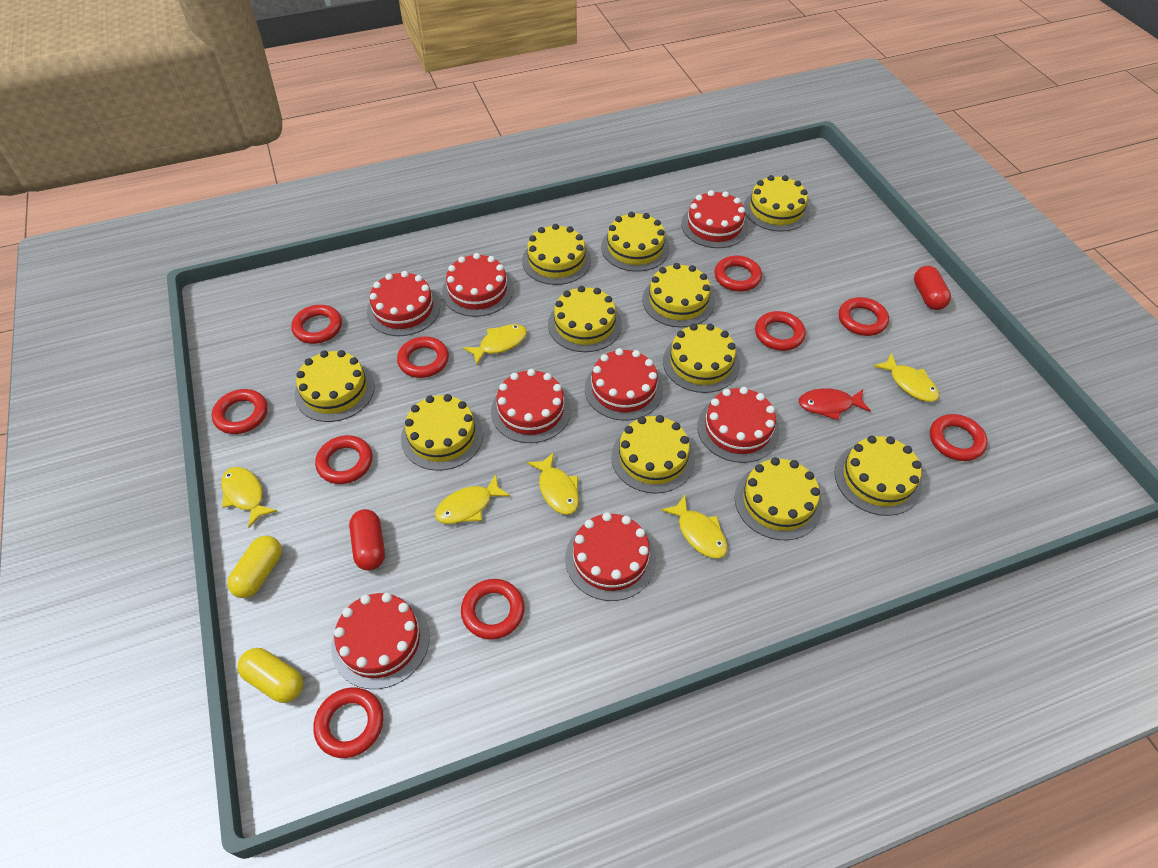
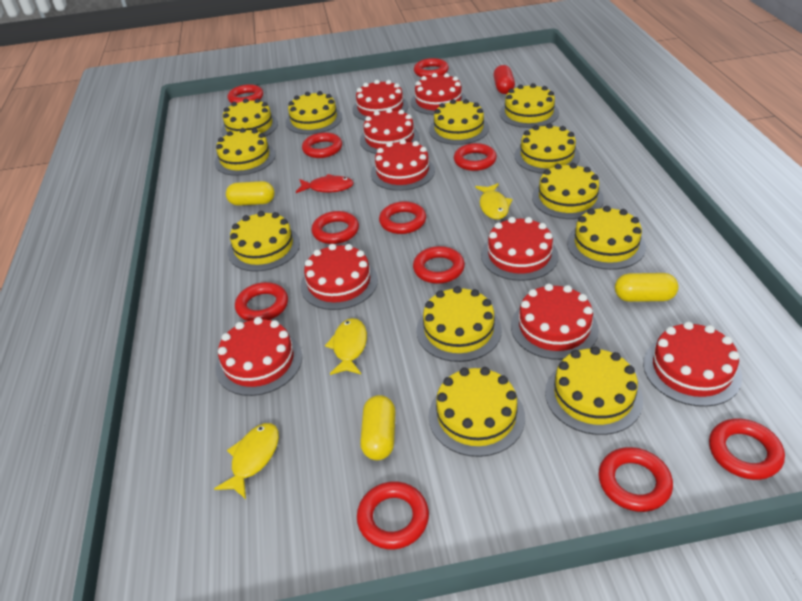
red cake: [331,593,430,689] [367,271,440,336] [442,253,514,317] [491,369,571,443] [565,512,656,601] [585,348,663,421] [681,190,749,248] [697,387,780,463] = 8 -> [215,317,302,396] [300,244,378,310] [352,80,408,121] [360,108,420,154] [371,139,435,191] [411,73,467,115] [481,217,559,281] [511,284,599,360] [643,321,742,407] = 9
red capsule: [349,509,385,571] [914,266,951,310] = 2 -> [493,65,515,94] = 1
red ring: [212,389,268,434] [291,305,342,344] [313,687,384,758] [315,435,372,484] [397,336,449,378] [461,579,525,640] [715,256,762,292] [755,311,806,351] [839,297,889,336] [930,414,988,461] = 10 -> [228,84,263,103] [235,282,288,321] [302,132,342,158] [311,211,359,244] [357,482,429,549] [379,201,426,234] [413,246,465,284] [414,58,449,77] [454,143,497,171] [598,447,673,512] [709,419,785,480] = 11
yellow cake: [295,350,375,422] [401,394,483,471] [522,224,591,285] [548,286,622,352] [601,212,670,272] [611,415,695,493] [642,263,715,328] [663,324,740,393] [735,457,823,540] [744,175,810,232] [834,436,922,516] = 11 -> [215,128,276,176] [221,98,278,137] [228,211,300,272] [286,91,342,134] [416,286,502,362] [429,99,489,145] [429,367,525,457] [500,83,559,128] [515,123,580,174] [532,163,604,219] [545,346,643,435] [567,206,646,270] = 12
yellow capsule: [227,536,282,598] [238,648,303,703] = 2 -> [226,181,275,206] [360,395,396,460] [615,273,679,302] = 3
yellow fish: [221,467,277,528] [435,474,511,524] [463,324,527,365] [527,452,579,515] [661,495,728,559] [873,353,939,402] = 6 -> [214,423,279,499] [325,318,367,375] [475,183,513,219] = 3

